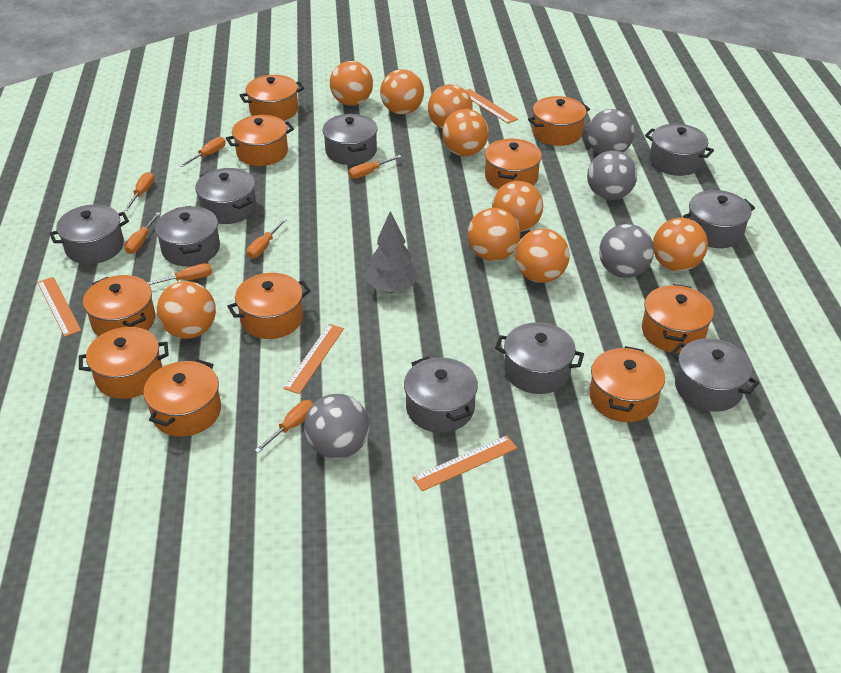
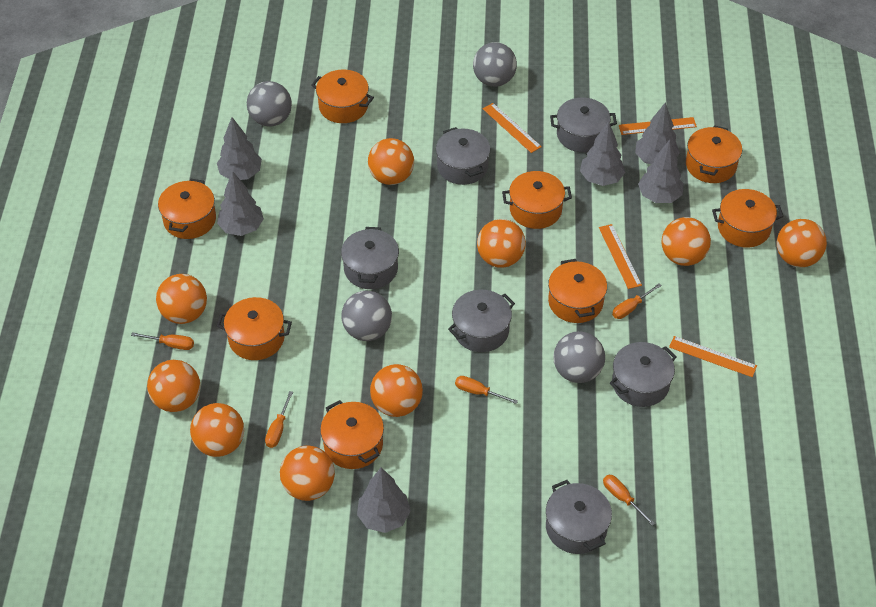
grey pot: [49,204,129,264] [155,206,220,266] [195,168,256,224] [323,114,378,165] [404,356,478,433] [495,322,584,394] [645,124,714,176] [671,338,759,412] [683,190,755,248] = 9 -> [341,227,399,289] [436,127,490,185] [448,290,515,352] [546,480,612,554] [550,97,617,152] [610,342,676,407] = 6
grey tree: [366,211,419,293] = 1 -> [217,117,262,180] [217,171,264,236] [357,467,411,533] [580,122,625,186] [635,102,680,164] [638,140,684,203] = 6
orange pot: [79,327,169,399] [83,275,155,336] [143,359,221,437] [226,115,294,166] [227,273,311,339] [240,75,304,121] [485,138,542,189] [528,96,590,146] [589,346,665,422] [642,284,714,353] = 10 -> [158,179,216,239] [217,297,292,360] [311,70,374,123] [320,400,384,469] [502,171,572,229] [548,259,607,323] [686,125,742,183] [712,189,783,248] = 8
orange screwdriver: [124,172,154,211] [124,212,161,254] [147,263,212,285] [179,137,226,167] [247,218,287,258] [255,400,314,453] [348,155,402,179] = 7 -> [131,332,194,350] [265,391,293,448] [455,376,518,404] [603,475,656,526] [612,283,662,319] = 5

